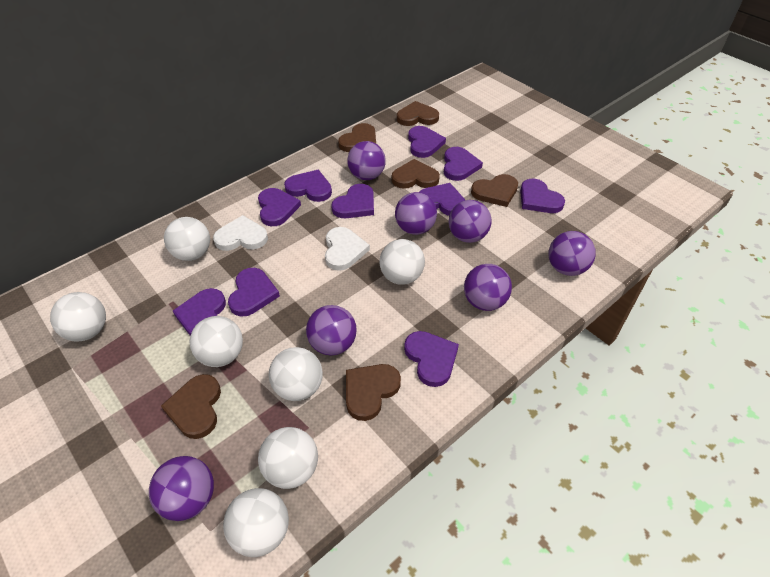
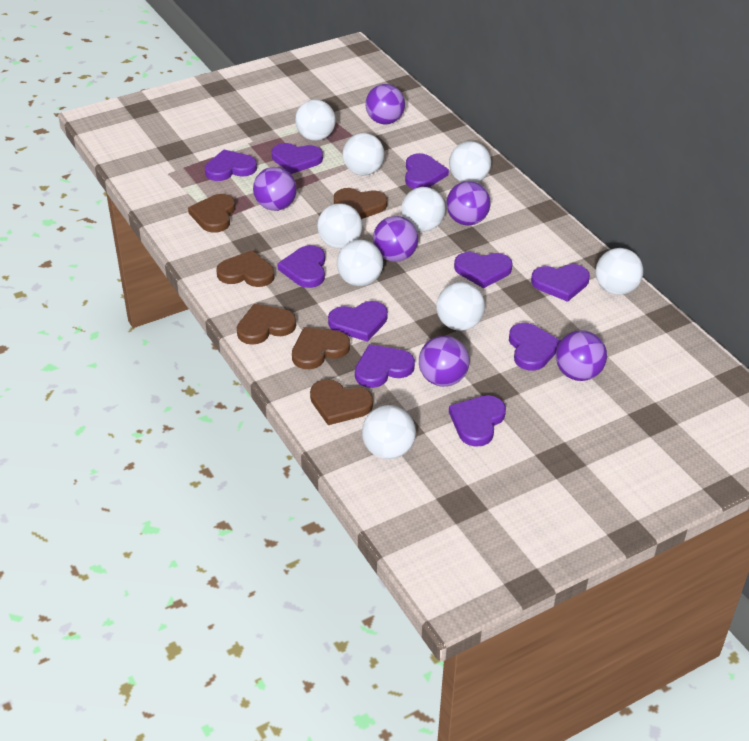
purple ball: [149,456,214,521] [306,305,357,356] [347,141,386,180] [395,192,437,235] [448,200,492,243] [464,264,512,311] [548,231,596,276] = 7 -> [253,167,297,211] [365,84,405,124] [373,216,418,262] [419,336,469,387] [446,181,490,225] [556,330,607,381] = 6
white ball: [50,292,106,341] [164,217,210,261] [189,316,243,367] [223,488,289,557] [258,427,318,489] [269,347,323,401] [380,239,425,285] = 7 -> [295,100,335,141] [317,203,362,249] [337,240,383,286] [343,133,384,175] [362,405,416,459] [401,187,446,231] [436,282,485,331] [449,141,491,183] [596,248,643,295] = 9
white heart: [213,215,268,251] [325,227,370,271] = 2 -> none = 0

